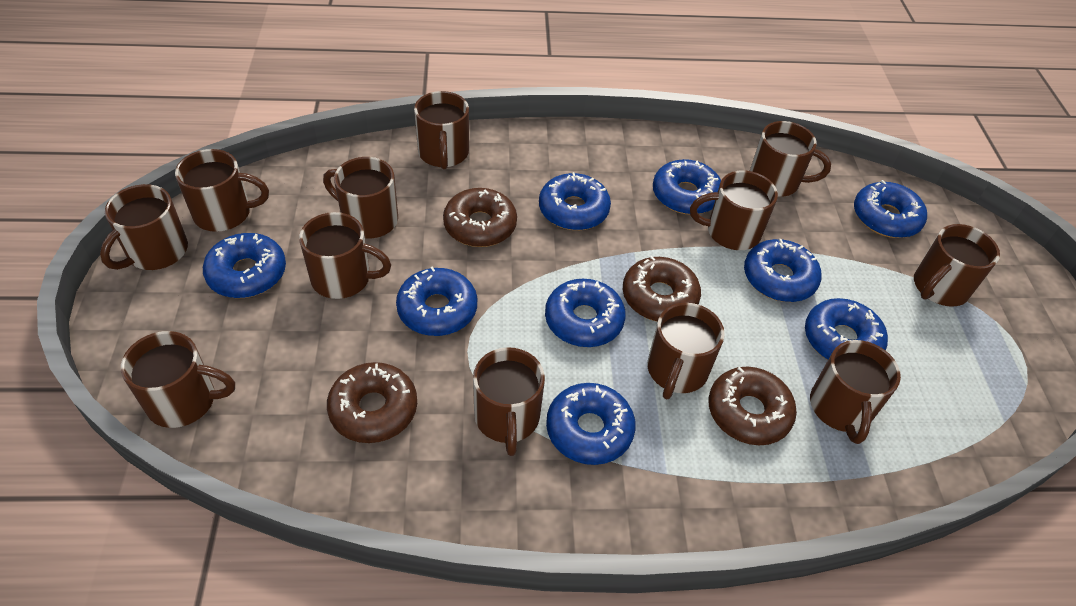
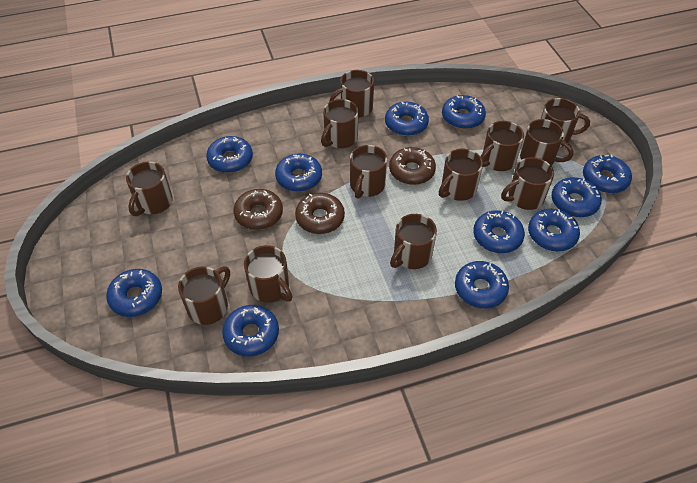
blue donut: [203,233,286,298] [396,266,477,336] [539,172,611,230] [545,279,626,347] [546,383,636,465] [653,159,721,215] [744,239,822,302] [805,298,888,360] [854,180,927,238] = 9 -> [106,269,162,317] [206,136,253,173] [222,305,279,356] [275,154,322,192] [385,102,429,136] [442,95,486,129] [455,261,509,308] [473,210,525,253] [528,209,580,251] [552,177,602,217] [583,155,632,193] = 11
brown donut: [327,362,417,443] [443,188,517,247] [623,256,701,322] [708,367,797,445] = 4 -> [233,189,283,230] [295,193,345,234] [389,147,436,185] = 3

